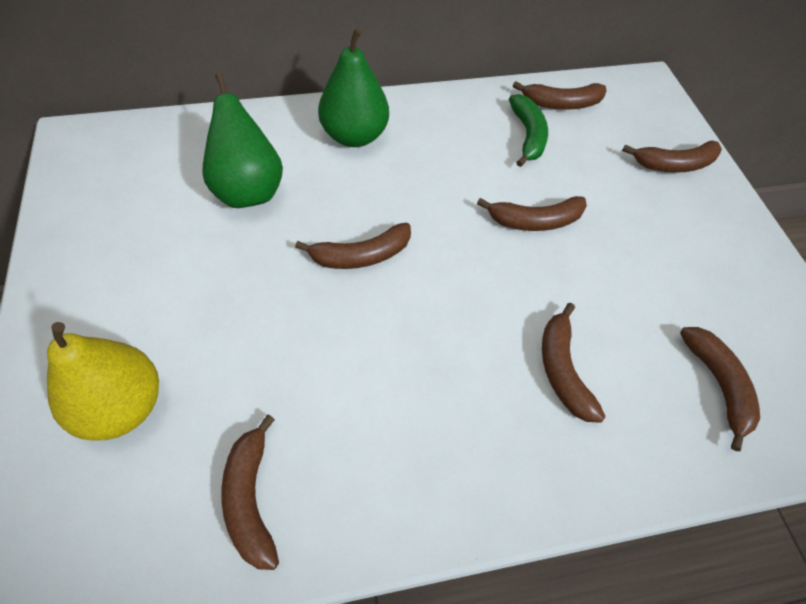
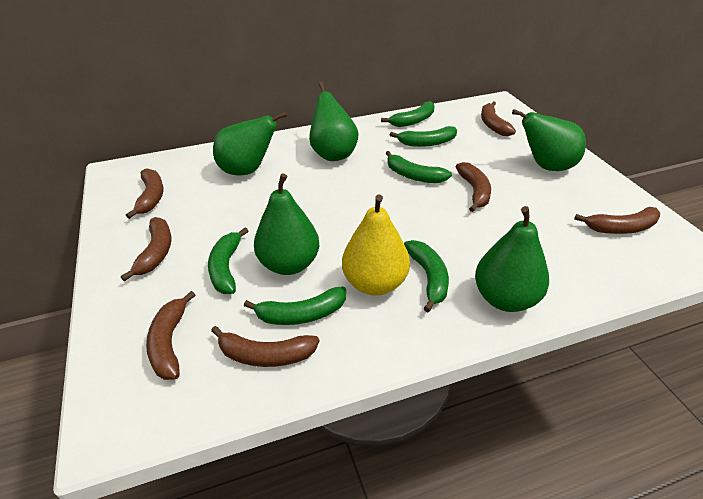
green banana: [509,94,548,167] = 1 -> [208,227,248,294] [244,287,346,325] [381,101,435,127] [386,151,452,183] [390,126,457,147] [404,240,449,312] = 6
green pear: [202,72,283,208] [318,28,389,147] = 2 -> [213,111,287,176] [254,173,320,275] [309,82,359,161] [475,206,549,312] [512,109,586,171] = 5

